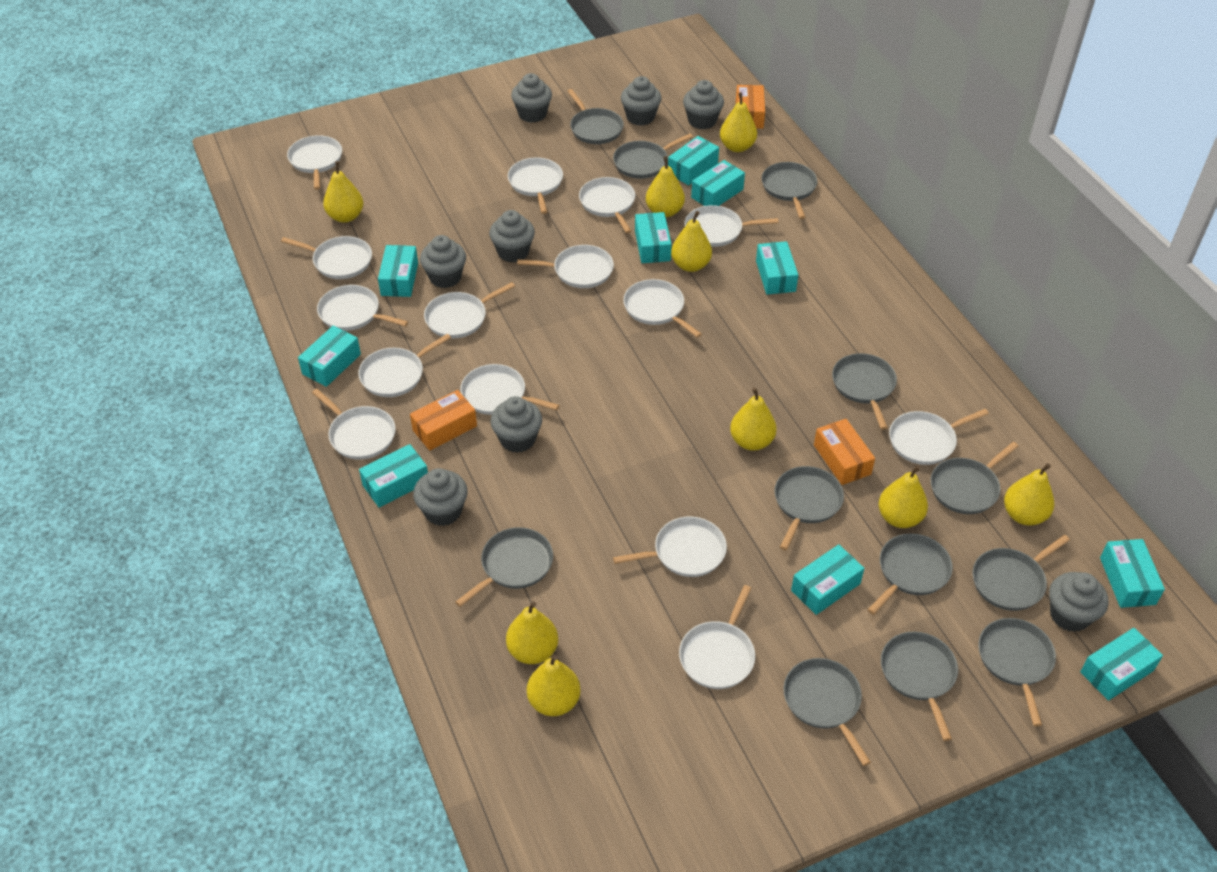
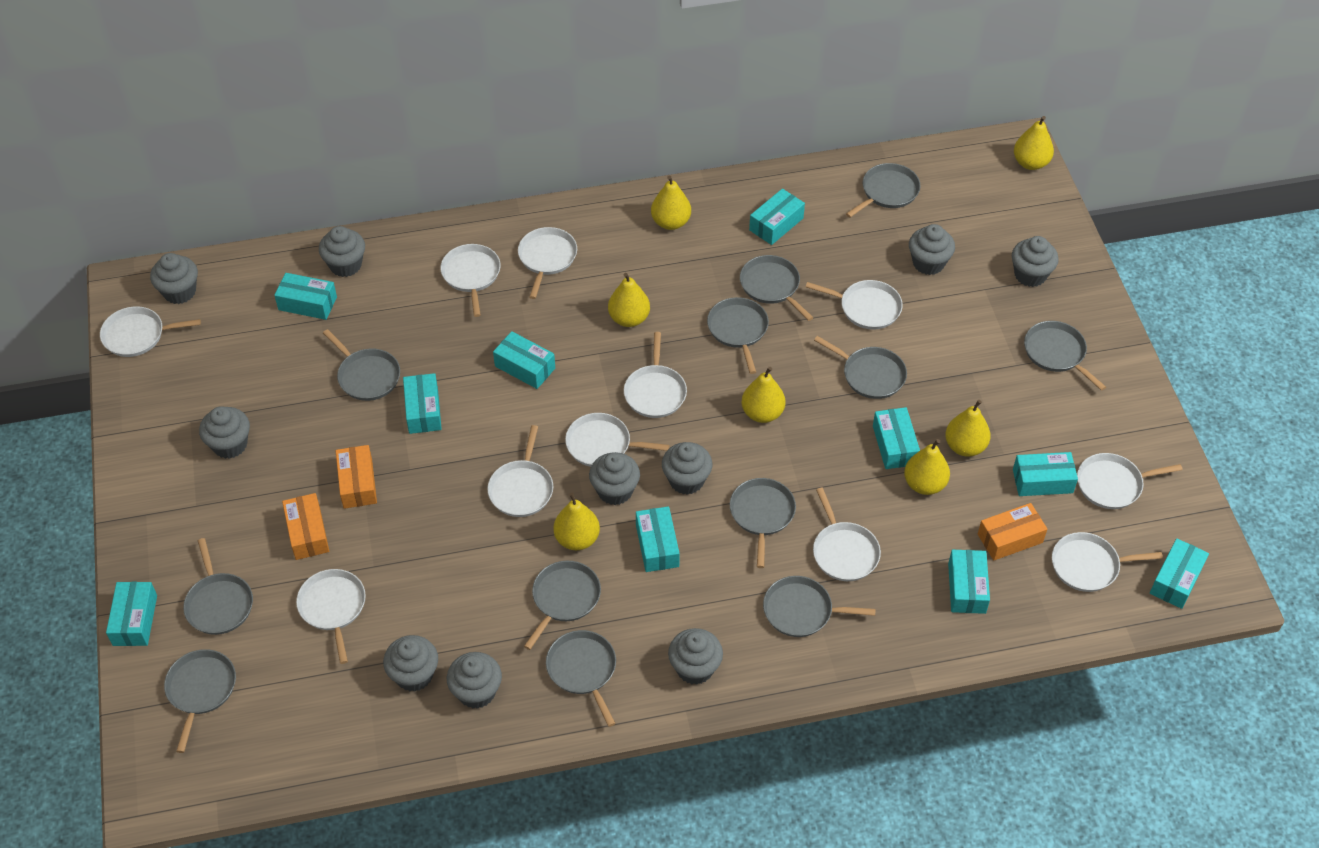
grey cupcake: [413,468,468,526] [420,235,466,288] [489,210,535,263] [490,396,542,453] [511,73,552,123] [621,76,662,126] [683,80,724,129] [1049,572,1109,632] = 8 -> [150,253,198,304] [199,406,250,459] [319,226,365,277] [383,635,438,692] [447,652,502,709] [589,452,640,505] [662,442,712,495] [668,628,723,685] [909,224,955,275] [1012,236,1059,287] = 10
white pan: [281,236,372,279] [287,135,342,190] [312,389,396,460] [317,285,408,331] [358,334,451,397] [424,282,515,338] [460,364,560,415] [508,157,563,214] [517,245,614,288] [579,177,635,234] [613,517,727,577] [623,279,702,338] [679,585,755,689] [685,205,779,247] [889,409,989,465] = 15 -> [100,306,201,357] [296,569,366,664] [440,244,501,317] [487,425,553,517] [518,227,577,299] [565,413,669,467] [624,332,687,418] [806,280,903,330] [813,488,881,581] [1052,532,1163,592] [1077,453,1183,509] = 11
yellow pear: [323,161,363,223] [506,601,558,664] [527,655,581,716] [646,156,685,217] [671,211,712,272] [720,92,757,152] [730,388,777,451] [878,465,928,528] [1004,463,1054,526] = 9 -> [553,492,600,550] [608,273,650,327] [651,176,691,230] [741,367,786,423] [904,439,950,495] [945,400,991,457] [1014,116,1054,170] = 7

